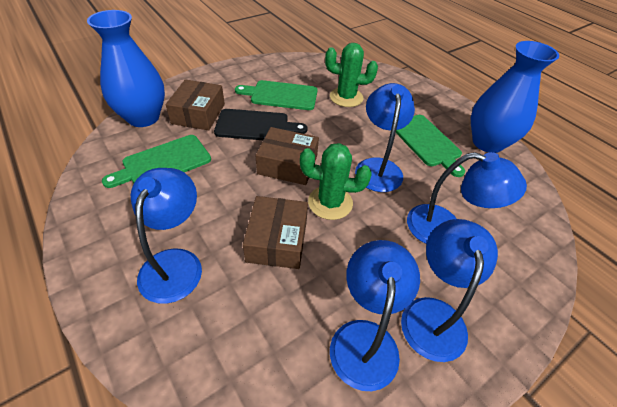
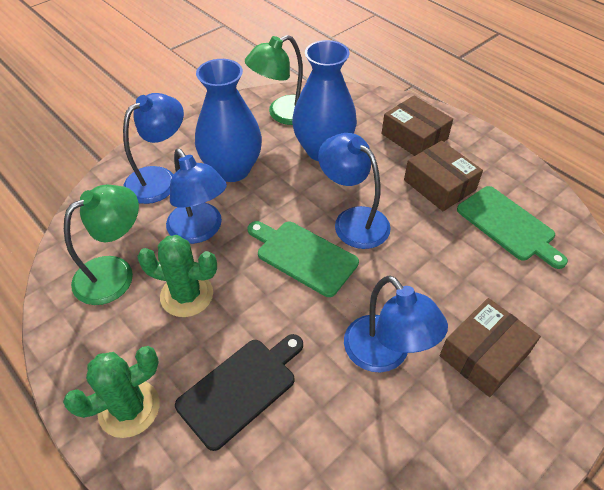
blue lamp: [131,168,202,304] [330,240,420,391] [355,83,415,192] [401,219,498,362] [407,152,527,244] = 5 -> [123,93,184,204] [166,149,227,244] [318,133,391,249] [344,275,448,372] = 4
green cutting board: [102,135,211,188] [235,80,318,110] [396,115,465,177] = 3 -> [247,221,359,297] [457,186,568,269] = 2
green lamp: none = 0 -> [64,185,139,305] [245,35,303,125] = 2

